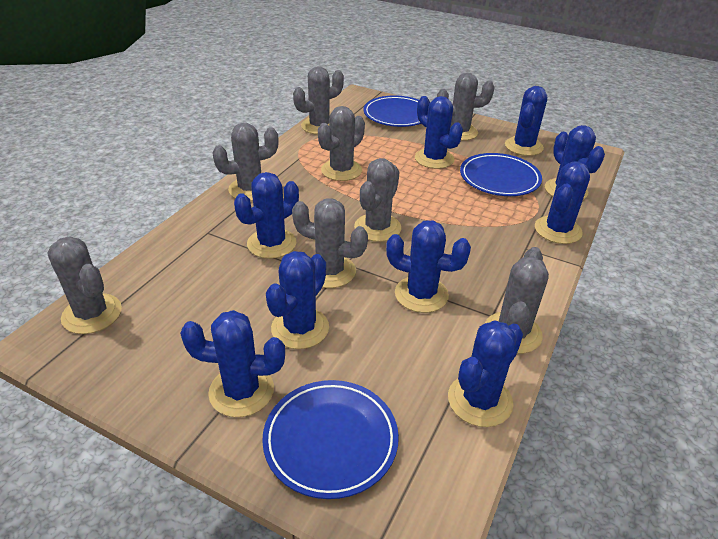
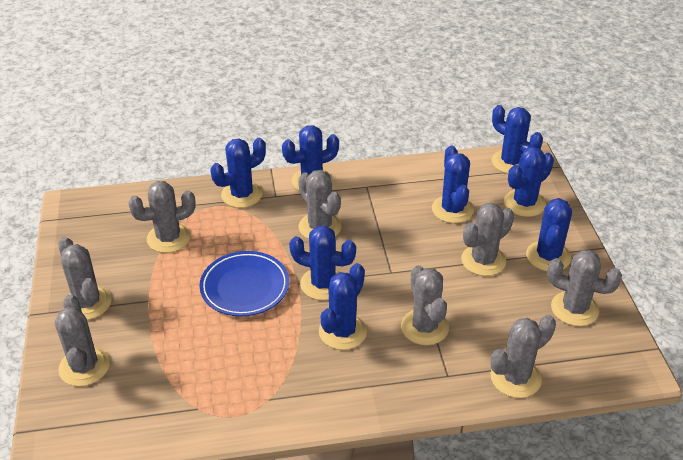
blue cactus: [180,310,285,417] [234,172,299,259] [266,251,329,349] [386,221,471,313] [415,96,463,169] [448,320,523,427] [505,86,547,156] [535,161,590,244] [545,125,605,200] = 9 -> [210,138,266,208] [282,125,339,191] [289,225,356,300] [319,263,367,350] [432,145,474,223] [492,105,543,174] [504,147,554,217] [526,198,572,271] = 8
blue plate: [262,380,399,499] [363,95,421,127] [460,153,542,196] = 3 -> [200,251,289,316] = 1

